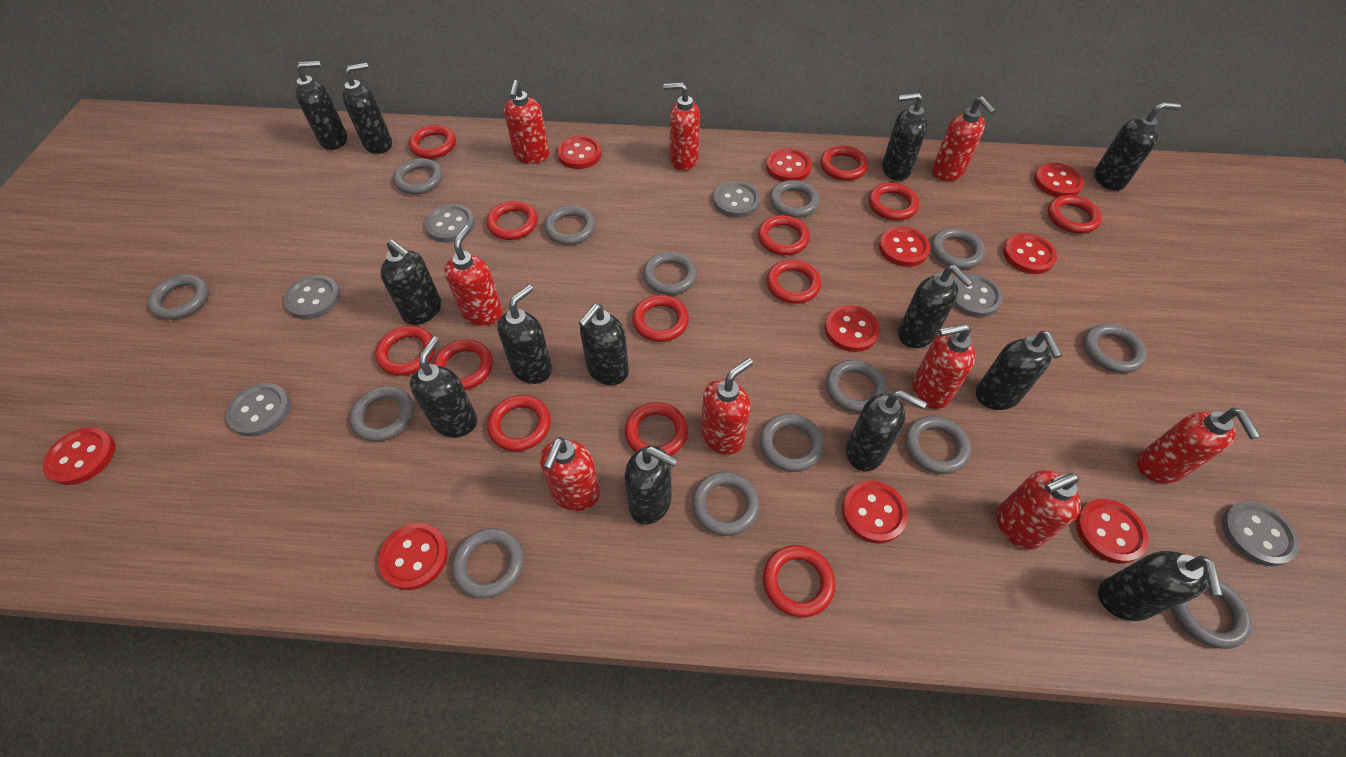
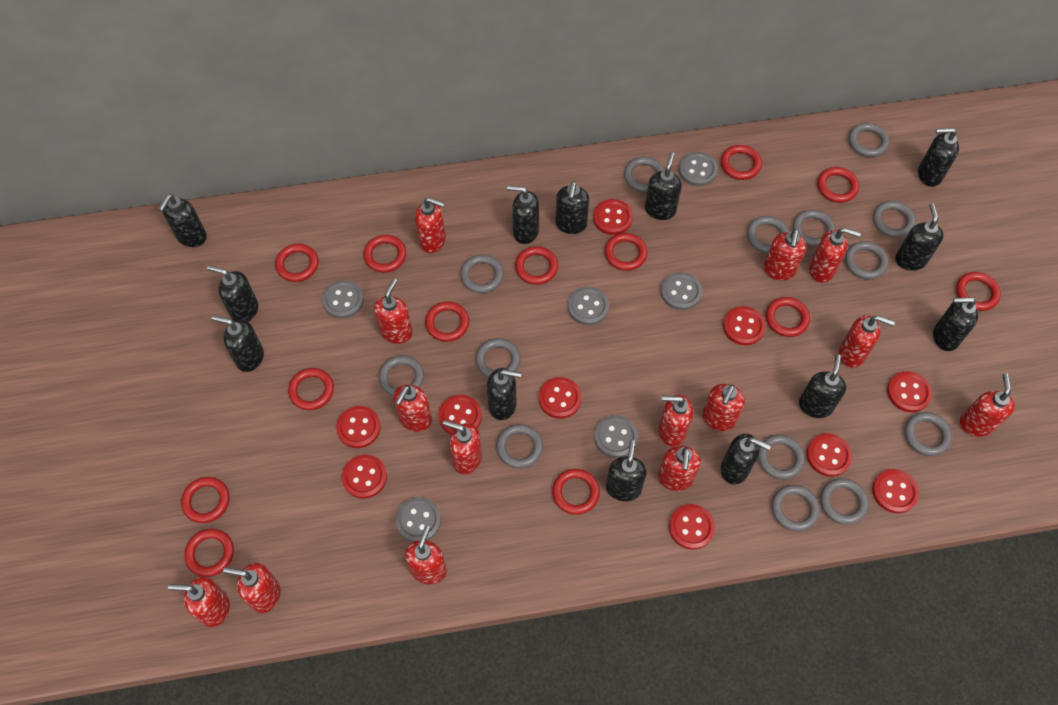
red soap dispenser: [444,225,503,326] [504,80,549,164] [540,437,600,511] [663,82,700,171] [701,358,753,455] [912,323,975,409] [932,97,996,181] [997,470,1081,549] [1137,408,1261,483] = 9 -> [168,577,230,627] [223,563,280,613] [374,278,413,344] [393,384,432,432] [405,525,447,584] [415,197,446,253] [443,420,482,474] [658,446,701,491] [659,394,693,447] [702,384,745,431] [764,229,806,281] [809,227,861,283] [839,315,895,367] [960,373,1015,437] = 14

